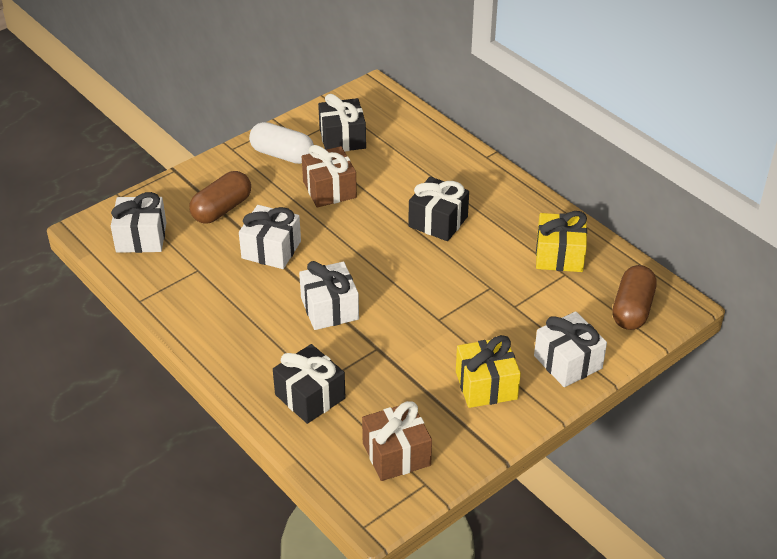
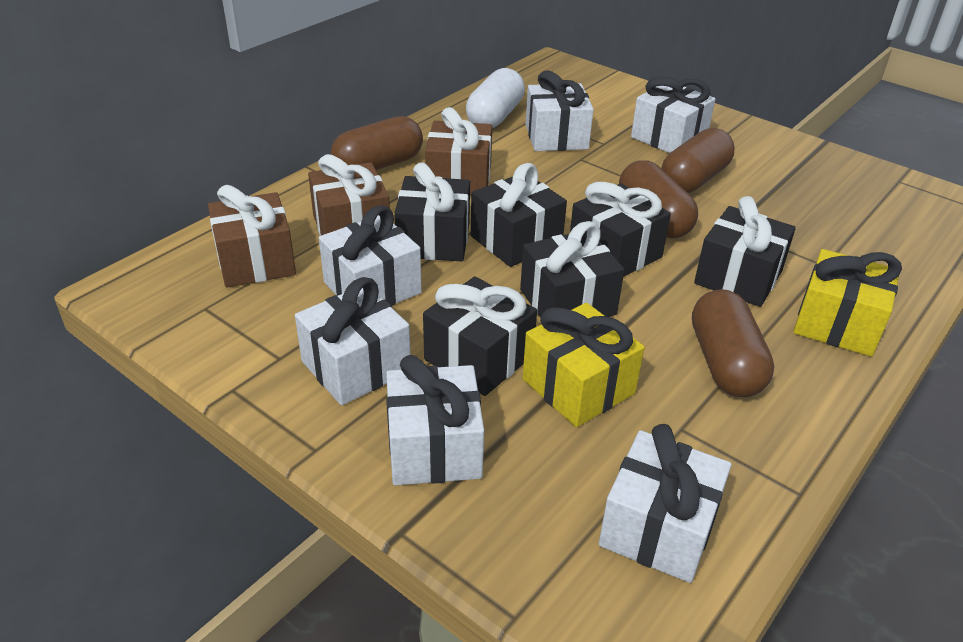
black gift: [273,344,346,424] [318,94,366,152] [408,176,469,241] = 3 -> [394,162,470,261] [423,277,537,396] [471,163,567,267] [520,221,624,318] [570,182,671,277] [694,196,796,307] = 6
brown capsule: [189,171,251,224] [612,265,657,330] = 2 -> [331,116,423,170] [619,160,698,238] [661,128,735,193] [692,289,774,397] = 4
brown gift: [302,145,357,207] [362,401,432,481] = 2 -> [208,185,296,288] [308,154,390,236] [425,107,492,196] = 3
white gift: [111,192,167,253] [239,205,301,269] [299,261,359,330] [534,311,607,387] = 4 -> [295,277,411,405] [319,205,422,306] [386,355,484,485] [525,71,594,151] [599,424,732,583] [631,76,715,153] = 6

